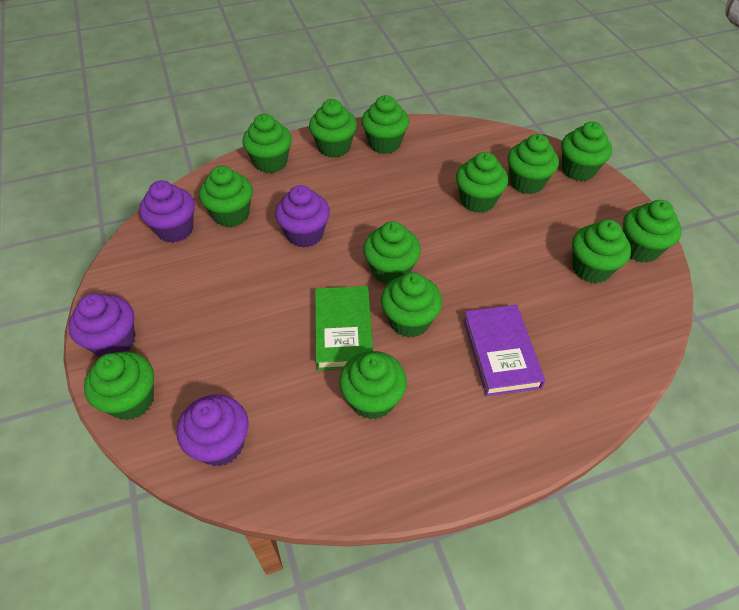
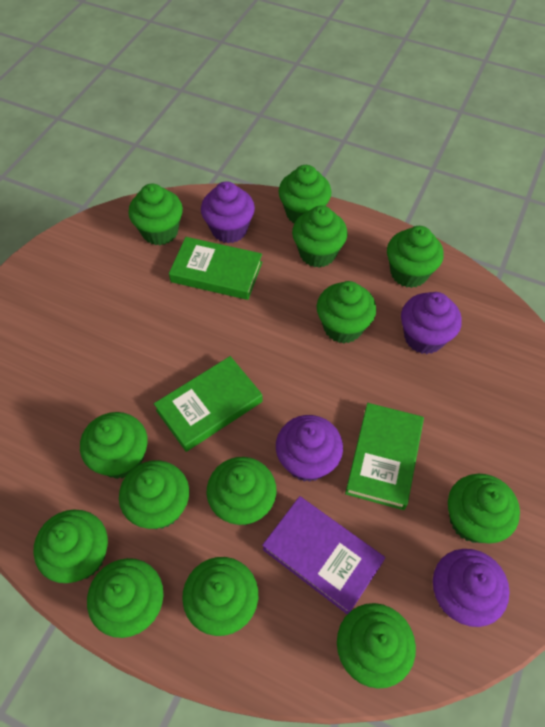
green book: [315,286,373,370] = 1 -> [154,356,263,452] [169,237,262,300] [345,403,424,510] = 3

